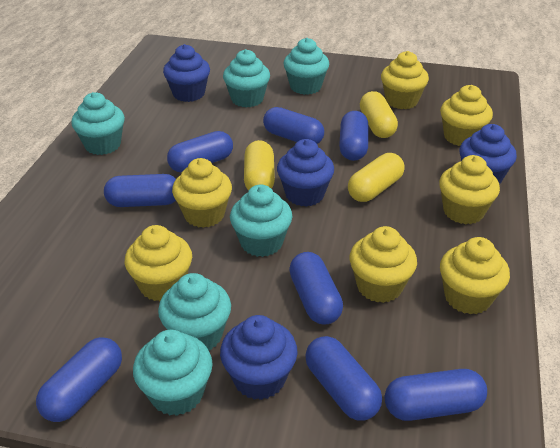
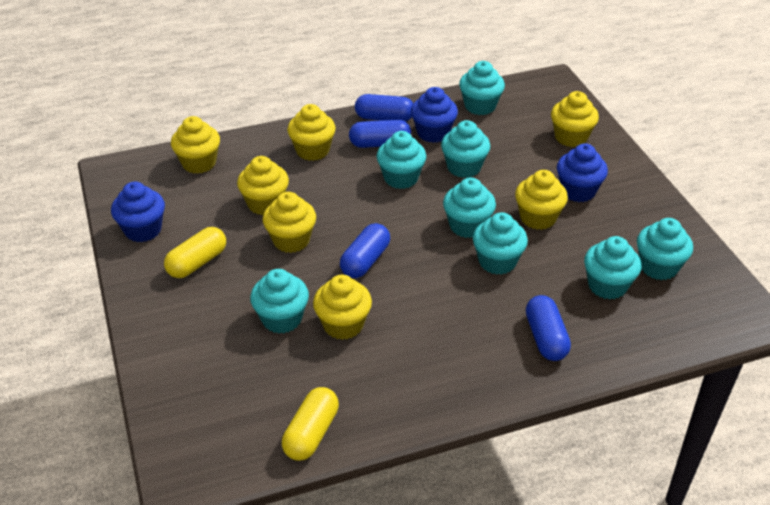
blue capsule: [36,337,122,422] [104,174,176,207] [167,131,233,173] [263,107,324,144] [289,252,343,324] [305,336,382,421] [339,111,368,161] [385,369,487,421] = 8 -> [340,223,390,278] [349,120,411,148] [355,94,413,122] [526,295,571,361] = 4
blue cupcake: [163,44,210,102] [220,315,298,400] [277,139,334,207] [459,124,517,185] = 4 -> [111,182,165,242] [411,87,458,143] [557,143,608,202] = 3
turquoise cupcake: [71,92,125,155] [133,330,213,416] [158,273,231,350] [223,49,270,108] [230,185,292,257] [284,38,329,95] = 6 -> [250,269,309,334] [377,131,426,189] [441,120,490,178] [443,177,496,238] [459,61,505,115] [473,212,528,275] [584,236,641,300] [637,218,693,280] = 8
yellow capsule: [244,140,275,191] [348,153,405,202] [360,91,398,138] = 3 -> [164,227,226,278] [282,387,339,461] = 2

